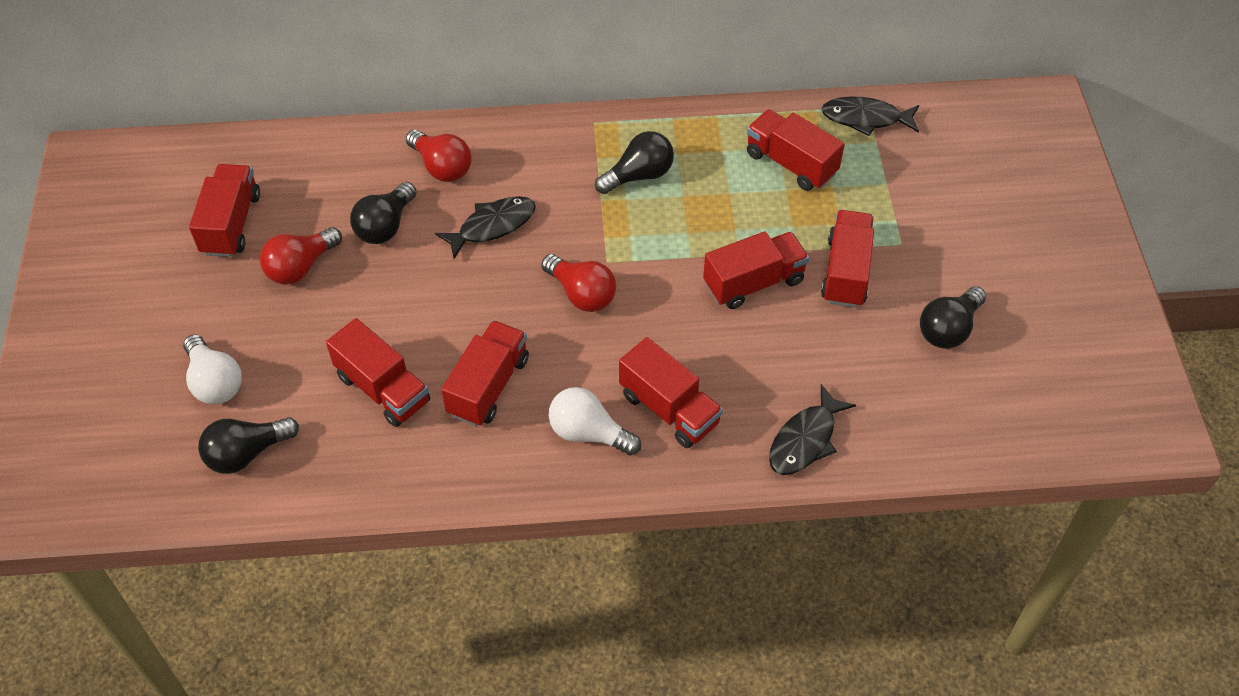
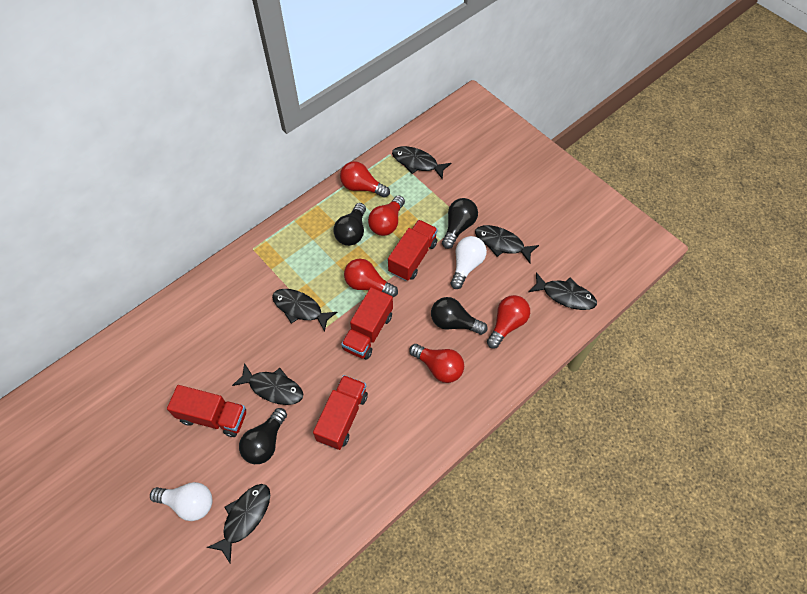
black fish: [435,196,536,259] [769,384,856,475] [821,96,919,136] = 3 -> [207,484,270,563] [232,363,303,405] [272,289,338,332] [392,146,451,180] [475,225,539,263] [529,272,597,310] = 6
red light bulb: [260,227,342,285] [406,130,471,182] [541,254,616,312] = 3 -> [340,161,390,198] [344,259,398,297] [368,195,405,236] [409,344,464,383] [487,295,530,349] = 5
red truck: [189,164,260,257] [326,318,430,427] [441,320,529,426] [619,337,723,448] [703,232,809,309] [747,109,845,191] [821,210,874,308] = 7 -> [167,385,246,437] [313,375,368,450] [341,287,393,360] [388,220,438,281] = 4

